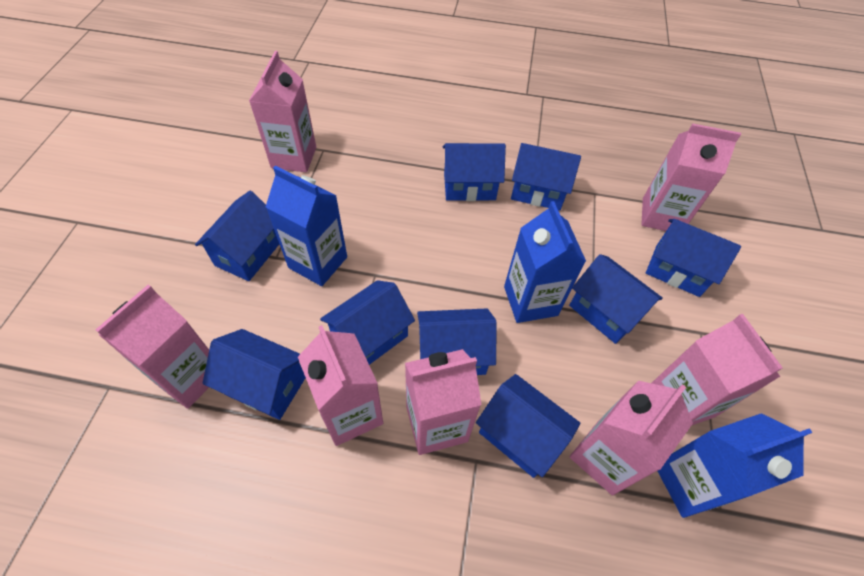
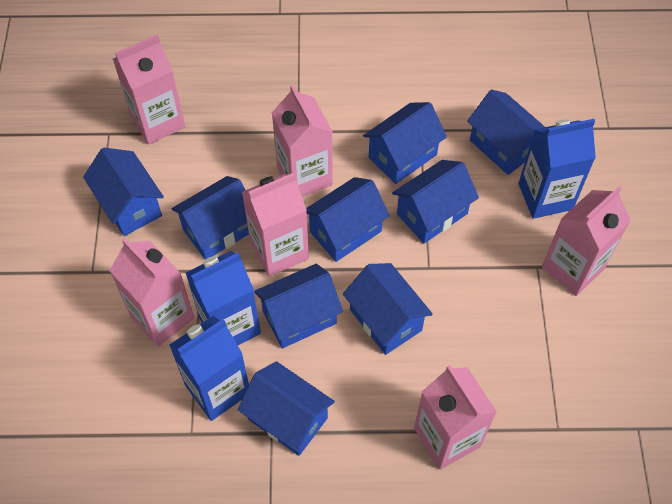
pink carton: [95,285,209,409] [249,51,316,172] [298,325,383,446] [405,349,481,455] [570,381,693,495] [641,123,741,231] [652,314,783,426] = 7 -> [110,238,194,347] [113,34,185,145] [242,173,309,277] [272,85,333,197] [414,365,497,470] [542,186,631,296] = 6

